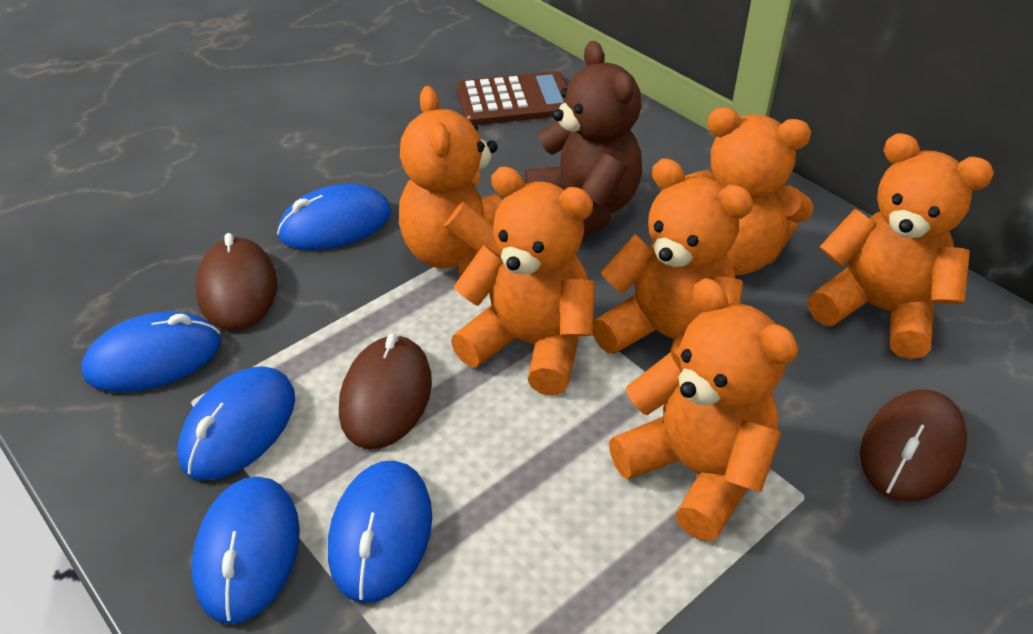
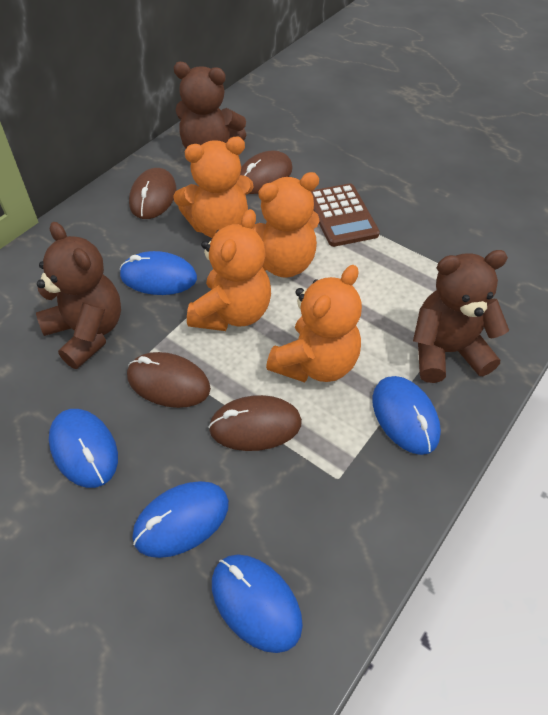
brown mouse: [195,233,277,330] [339,334,432,449] [860,389,967,502] = 3 -> [127,352,211,408] [129,168,177,219] [208,395,302,451] [240,150,293,194] = 4
brown teddy bear: [525,41,642,237] = 1 -> [36,222,121,369] [174,62,246,148] [413,250,509,383] = 3
orange teddy bear: [399,86,502,277] [451,166,595,396] [593,158,753,357] [609,278,798,541] [685,107,814,276] [808,133,994,359] = 6 -> [173,137,254,238] [187,209,271,331] [253,172,320,278] [266,265,362,383] = 4

